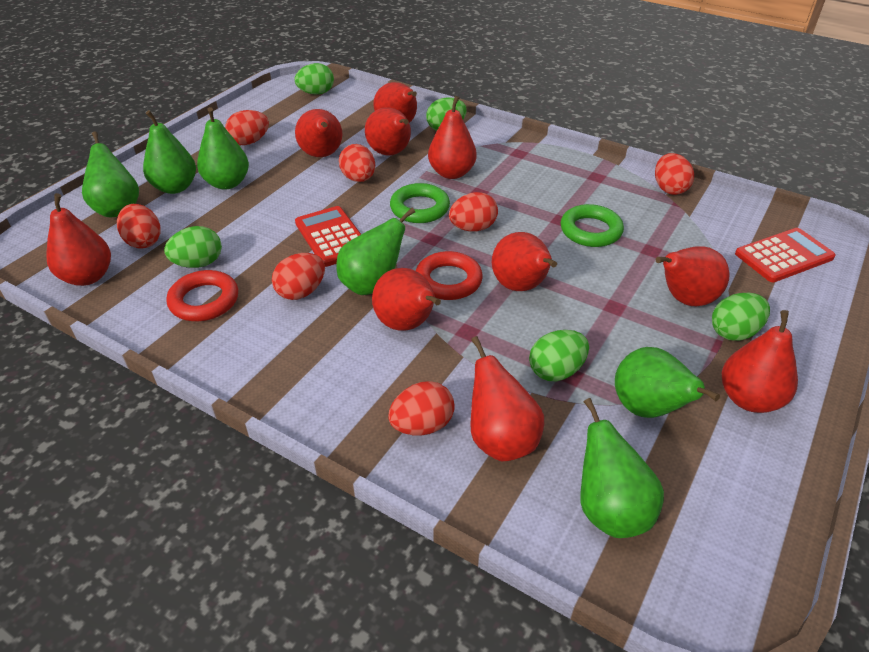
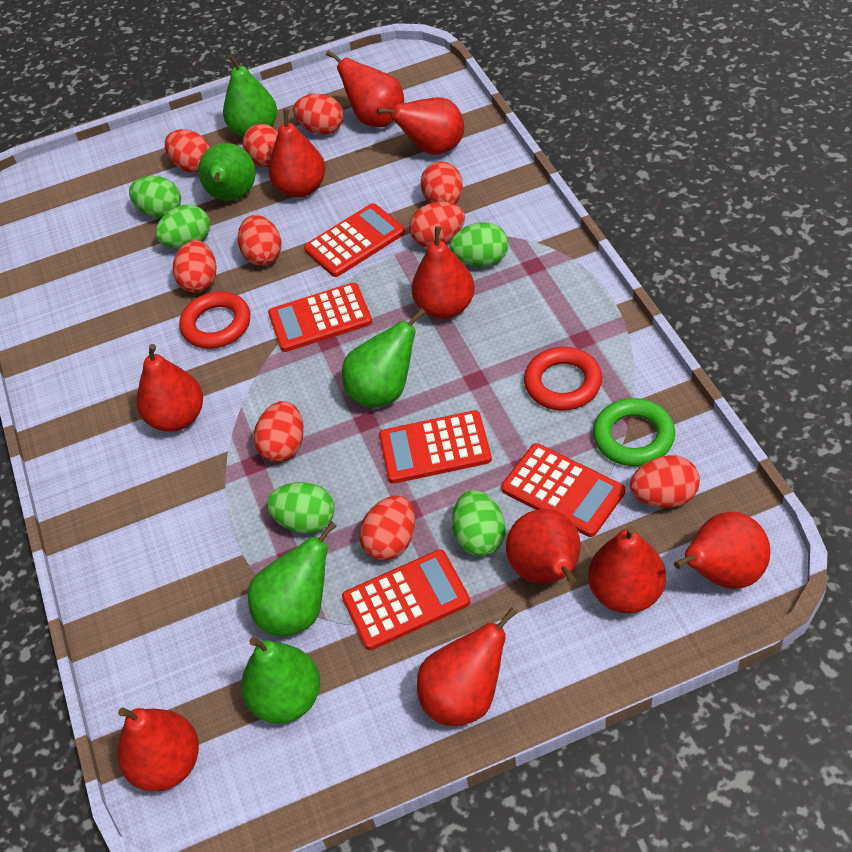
green pear: [82,131,139,217] [143,110,196,194] [197,107,249,189] [336,208,415,295] [580,398,664,538] [615,347,720,418] = 6 -> [198,143,256,201] [223,54,277,137] [241,637,320,724] [248,521,337,637] [342,308,426,408] = 5
green ring: [390,183,450,223] [561,204,624,247] = 2 -> [593,398,675,466] = 1
red calculator: [295,206,361,267] [735,228,836,282] = 2 -> [268,282,372,352] [304,203,405,277] [342,550,470,650] [379,410,492,484] [501,443,625,537] = 5
red egg: [117,204,161,248] [225,110,269,145] [272,253,325,300] [339,144,375,182] [388,381,455,436] [449,192,498,232] [655,153,694,195] = 7 -> [165,129,210,172] [173,240,217,293] [238,215,282,266] [242,124,278,167] [254,401,304,462] [293,94,344,135] [359,495,415,561] [409,202,465,247] [420,161,463,204] [630,455,700,508] = 10

